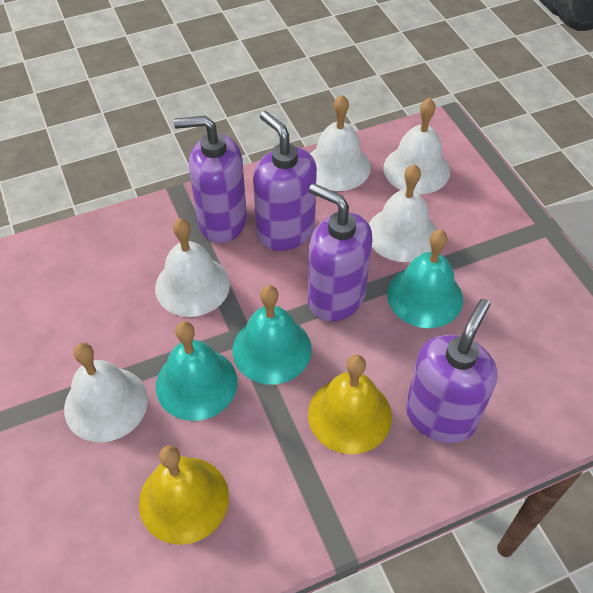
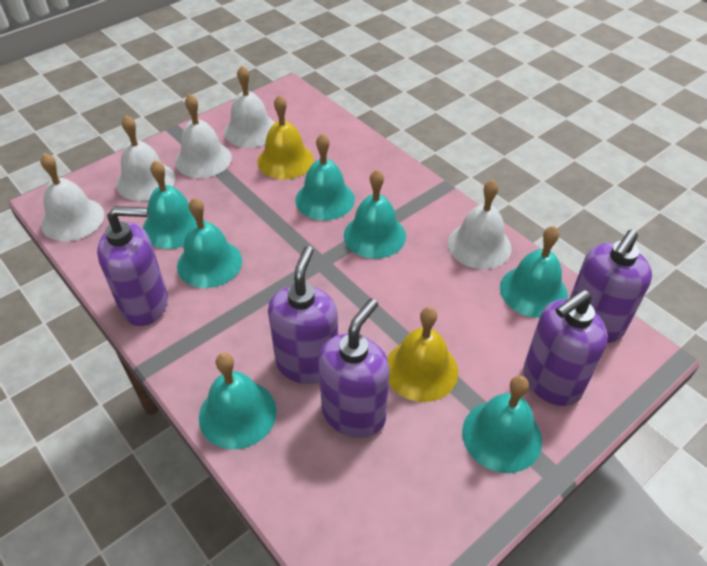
purple soap dispenser: [173,116,247,243] [253,111,317,251] [308,183,372,321] [406,299,498,443] = 4 -> [97,206,168,326] [268,246,338,384] [318,298,390,438] [523,290,608,406] [569,229,652,343] = 5
turquoise bell: [156,321,237,421] [232,285,312,384] [387,230,463,328] = 3 -> [143,160,204,249] [177,197,242,288] [199,353,277,449] [295,133,355,220] [344,170,406,259] [462,376,542,473] [500,226,568,318] = 7

